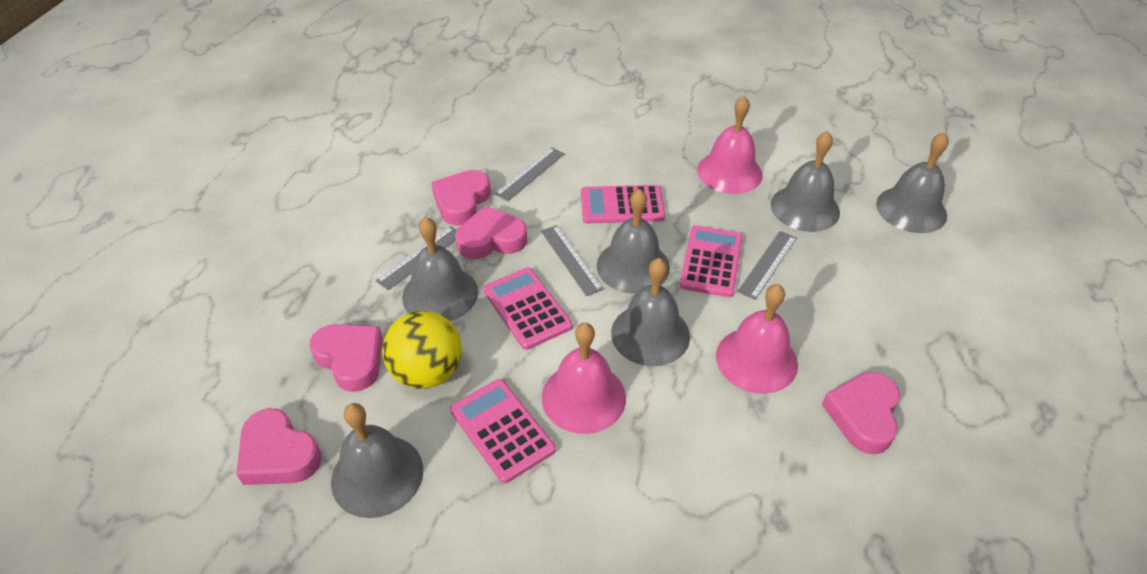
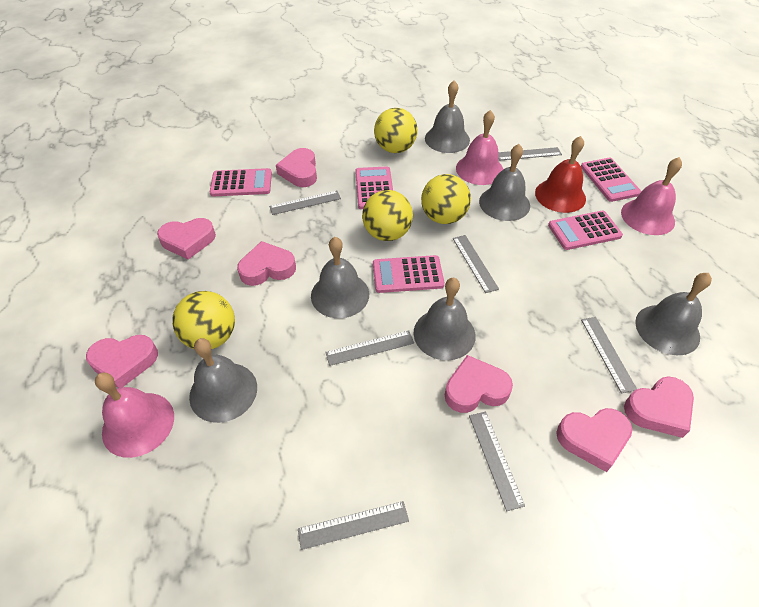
grey ruler: [375,226,457,290] [495,147,565,201] [541,225,604,296] [737,231,797,300] = 4 -> [269,190,341,215] [298,501,409,550] [325,330,414,366] [453,235,499,293] [469,412,525,511] [498,147,562,161] [581,317,637,393] = 7
pink calculator: [450,379,556,483] [483,268,573,350] [581,185,665,224] [679,225,742,297] = 4 -> [210,168,272,197] [355,166,393,209] [373,255,445,293] [548,211,623,250] [581,158,642,202] = 5
pink heart: [236,408,322,485] [309,324,383,392] [431,170,491,226] [455,206,527,259] [822,372,900,454] = 5 -> [86,335,158,388] [157,218,216,260] [237,241,296,286] [276,148,317,187] [445,355,513,413] [556,408,632,472] [624,376,694,438] = 7
red bell: none = 0 -> [535,136,586,213] = 1
yellow ball: [382,311,462,389] = 1 -> [172,291,235,349] [362,190,413,241] [374,108,417,153] [421,174,471,224] = 4

